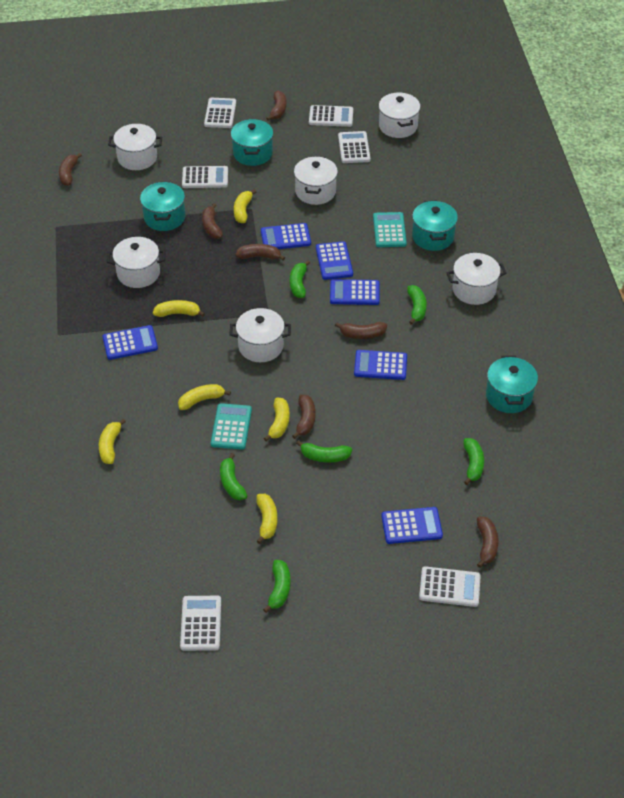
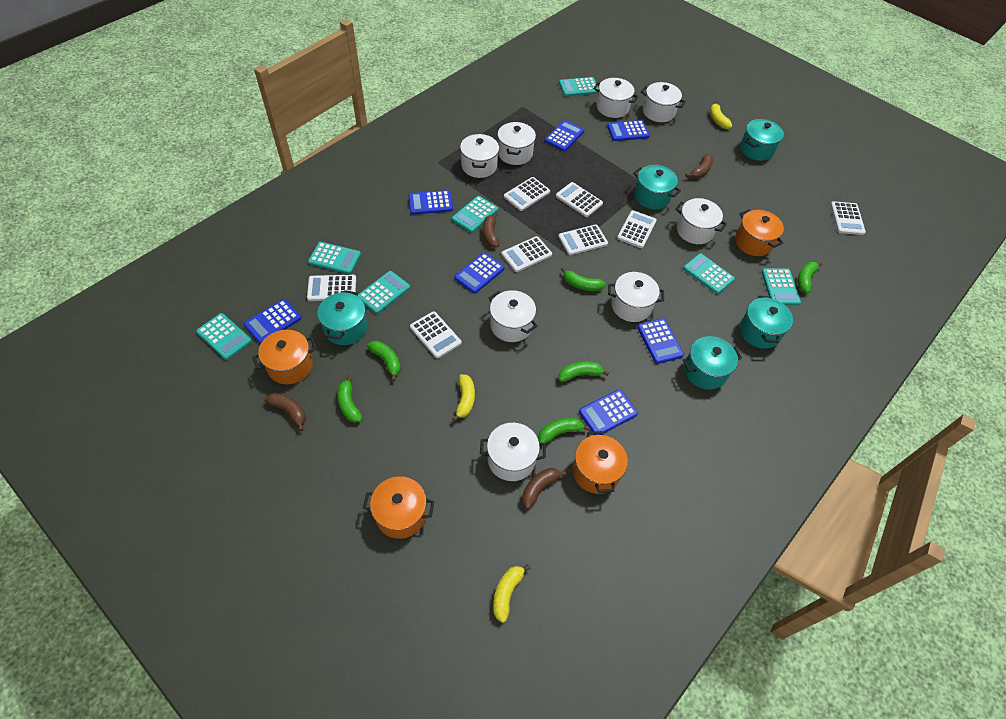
blue calculator: [102,325,158,360] [261,223,311,249] [316,241,353,280] [330,279,380,305] [354,350,407,380] [381,507,443,544] = 6 -> [244,299,301,344] [408,190,453,215] [454,253,505,294] [544,120,584,151] [579,389,638,435] [607,120,650,141] [637,318,684,364] = 7
brown banana: [59,153,82,186] [202,203,223,239] [235,244,285,261] [266,91,286,121] [292,395,315,439] [335,322,387,339] [477,517,499,568] = 7 -> [264,393,306,431] [483,212,499,247] [522,468,567,509] [685,154,713,179] = 4
orange pot: none = 0 -> [252,330,317,384] [363,476,435,539] [572,431,628,494] [735,209,784,256] = 4
turquoise calculator: [211,403,252,450] [373,212,407,247] = 2 -> [196,313,252,360] [308,242,361,274] [358,271,410,314] [452,196,498,233] [559,77,599,96] [683,253,735,294] [761,268,801,305] = 7
turquoise pot: [140,182,185,231] [231,119,273,166] [412,200,458,251] [486,356,538,413] = 4 -> [317,290,367,345] [633,165,681,209] [683,336,742,390] [740,119,784,161] [740,296,793,349] = 5
white calculator: [180,596,221,651] [182,166,228,188] [204,98,236,128] [309,105,353,127] [338,131,370,163] [419,566,481,607] = 6 -> [307,275,356,301] [410,311,462,359] [501,236,552,272] [504,177,550,211] [556,182,603,217] [558,224,608,255] [617,210,657,248] [830,201,866,235] = 8
white pot: [107,237,165,288] [108,124,162,170] [230,308,291,362] [294,156,338,205] [379,92,420,138] [447,253,507,305] = 6 -> [460,134,499,178] [480,423,546,481] [489,290,537,342] [498,122,536,165] [593,78,639,118] [608,272,664,322] [641,82,686,122] [676,198,727,244] = 8
yellow banana: [99,419,126,464] [153,300,205,317] [178,384,231,410] [234,189,256,223] [256,494,277,544] [264,398,290,441] = 6 -> [452,374,475,422] [493,564,530,623] [710,102,732,129] = 3

